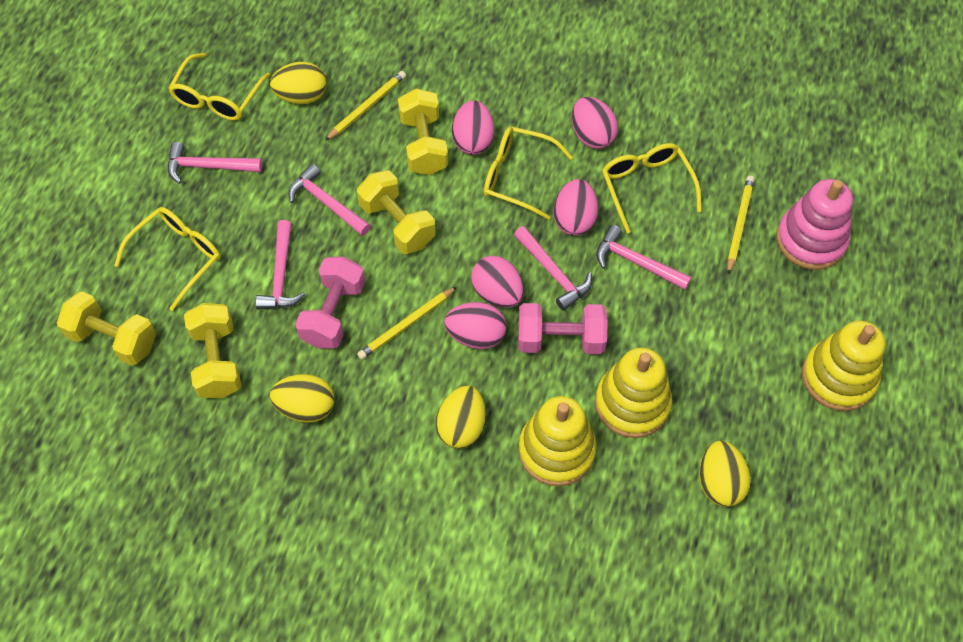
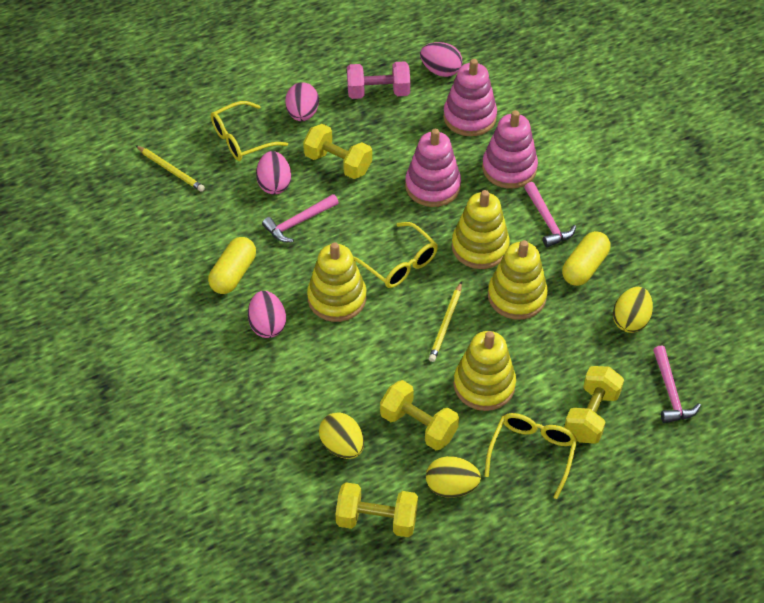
pink dumbbell: [295,257,365,349] [518,303,608,354] = 2 -> [347,61,410,99] = 1
pink egg: [444,302,506,349] [452,101,494,155] [471,256,524,308] [554,179,598,235] [572,97,618,149] = 5 -> [248,291,286,338] [256,151,291,194] [285,82,319,121] [420,42,462,77] = 4
pink hammer: [168,142,262,184] [255,220,305,310] [288,164,371,236] [514,226,592,311] [596,225,692,290] = 5 -> [262,194,339,242] [524,182,576,247] [653,346,701,423] = 3
pink stacking toy: [777,179,853,270] = 1 -> [405,129,461,207] [443,59,497,136] [482,110,538,189] = 3
yellow capsule: none = 0 -> [208,237,256,294] [562,231,610,286] = 2
yellow egg: [270,62,326,104] [270,374,334,423] [436,386,486,449] [699,441,751,507] = 4 -> [319,412,364,459] [426,456,481,498] [613,287,653,333] = 3
yellow glasses: [114,207,221,311] [168,53,270,121] [484,127,573,220] [602,143,702,233] = 4 -> [211,101,288,161] [353,222,438,288] [484,413,577,499] = 3
yellow pencil: [325,71,406,141] [357,287,457,360] [727,176,754,275] = 3 -> [135,145,205,192] [429,282,462,362] = 2
yellow stacking toy: [519,396,597,486] [595,348,672,438] [802,321,885,411] = 3 -> [307,242,366,322] [452,190,510,269] [454,331,516,411] [488,240,548,320] = 4

